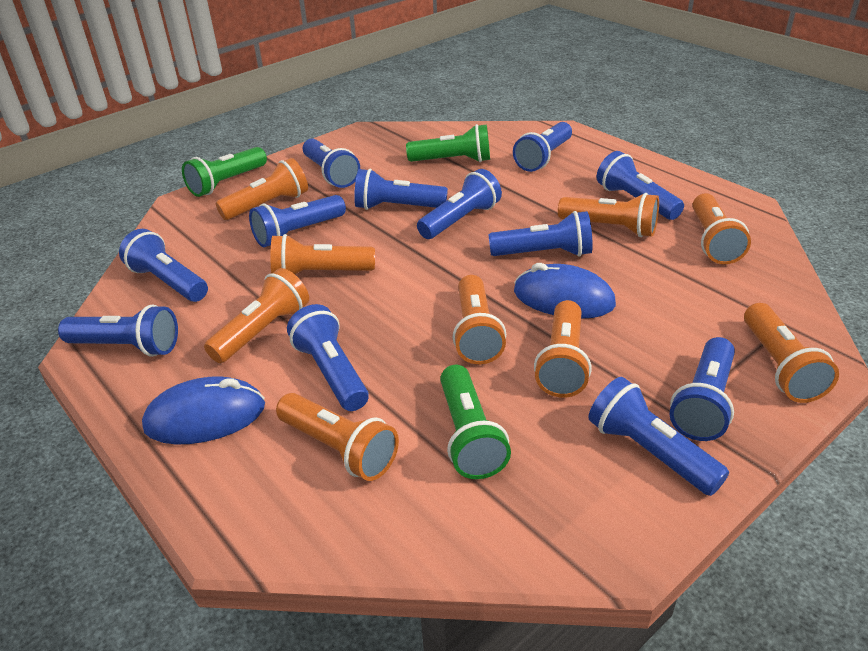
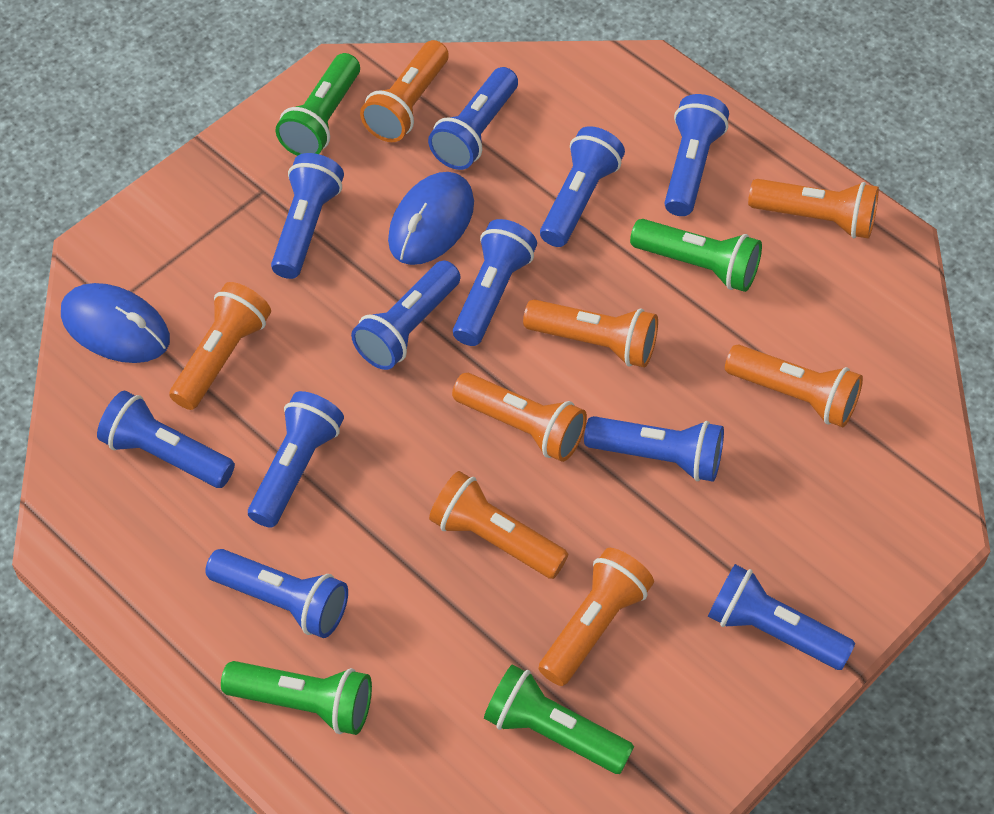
blue flashlight: [58,304,178,357] [119,229,208,302] [249,195,346,247] [287,304,369,411] [303,139,360,188] [354,169,448,210] [417,169,502,239] [488,211,593,257] [513,122,572,172] [588,377,729,496] [597,151,684,220] [670,337,735,441] = 12 -> [97,391,235,488] [205,549,348,638] [248,391,344,528] [271,153,344,279] [351,260,461,370] [428,67,518,170] [453,219,537,346] [540,126,625,247] [584,416,724,482] [665,94,729,216] [708,564,855,670] = 11
green flashlight: [182,147,267,197] [406,124,490,162] [440,365,511,479] = 3 -> [221,661,372,735] [276,53,360,156] [484,664,634,774] [630,219,762,292] = 4
orange flashlight: [204,268,309,363] [216,158,308,220] [270,234,375,275] [276,393,399,481] [453,275,506,364] [534,300,592,398] [558,193,659,237] [692,193,751,264] [744,303,839,403] = 9 -> [169,282,271,410] [360,40,449,142] [429,471,568,579] [452,373,587,462] [523,299,658,368] [539,548,654,686] [725,345,863,427] [748,179,879,239] = 8

